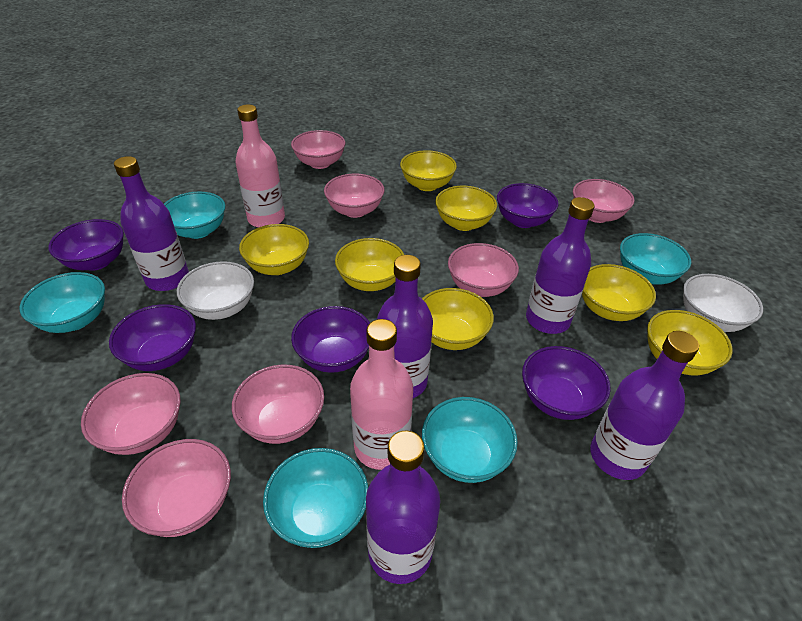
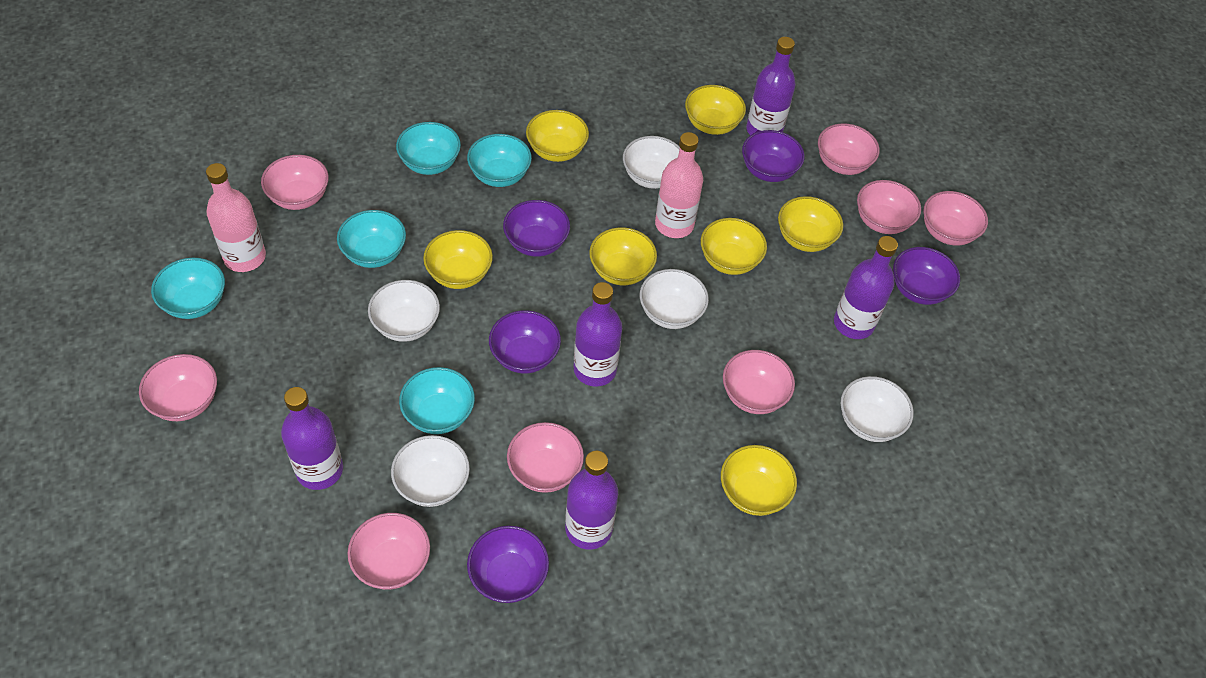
pink bowl: [81,373,181,455] [122,439,231,537] [232,365,324,444] [291,130,345,169] [324,174,385,218] [448,243,519,297] [573,179,635,223] = 7 -> [139,354,217,421] [261,155,329,210] [347,513,430,589] [507,422,584,493] [723,350,795,414] [818,124,880,175] [857,180,921,234] [924,191,988,246] = 8
white bowl: [177,261,254,320] [683,274,763,332] = 2 -> [368,280,440,342] [391,435,470,507] [623,136,680,189] [640,269,709,329] [841,376,914,442] = 5

